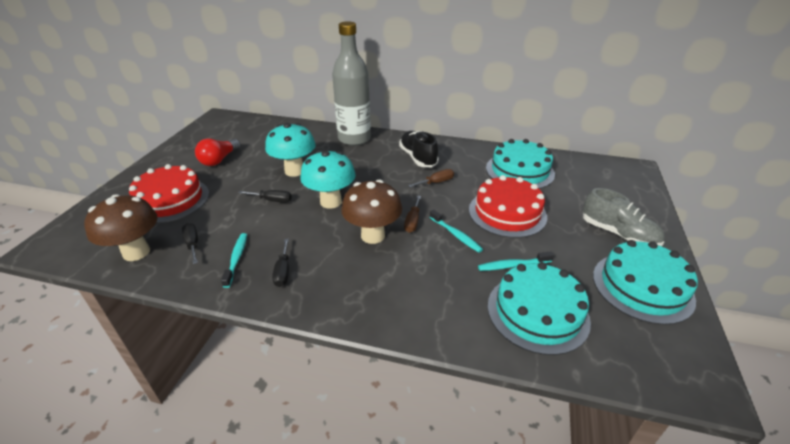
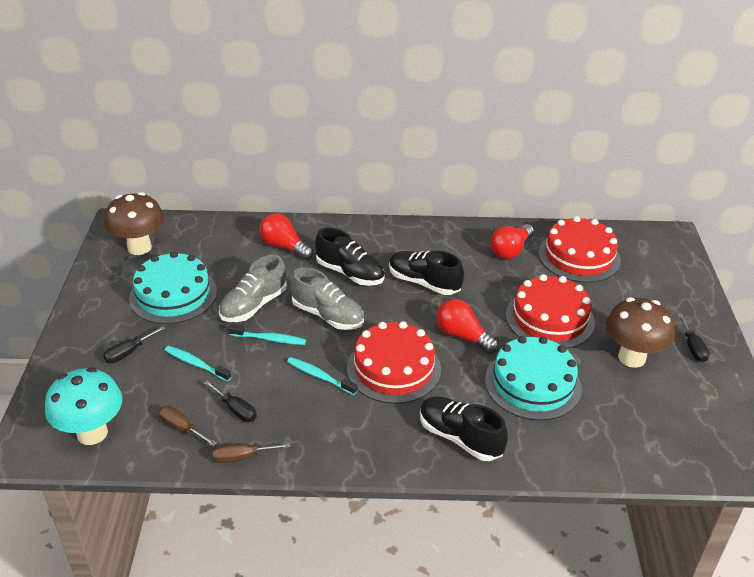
black shoe: [399,131,439,167] = 1 -> [315,228,385,286] [389,251,464,295] [420,396,508,461] = 3
grey bottle: [332,21,371,146] = 1 -> none = 0
grey shoe: [583,188,665,246] = 1 -> [219,255,287,322] [291,267,364,330] = 2
red cake: [129,164,209,223] [469,175,547,238] = 2 -> [347,321,441,404] [506,274,595,349] [539,216,621,283] = 3
red light bulb: [195,138,241,166] = 1 -> [259,213,313,260] [436,299,499,354] [490,224,534,259] = 3
turquoise cake: [486,139,555,189] [488,262,591,355] [593,240,698,325] = 3 -> [129,251,217,324] [485,336,582,420] = 2
turquoise mushroom: [265,123,316,177] [300,150,356,209] = 2 -> [45,367,122,445] = 1

